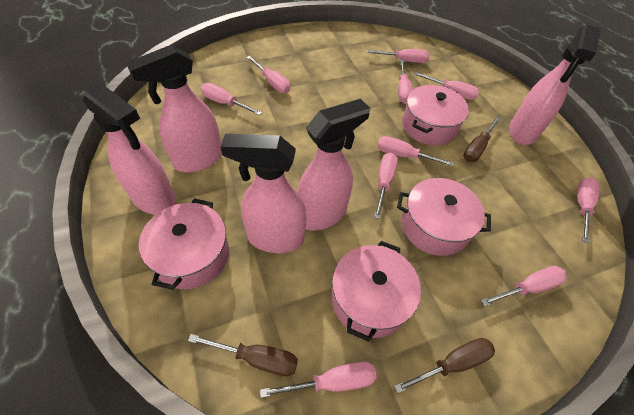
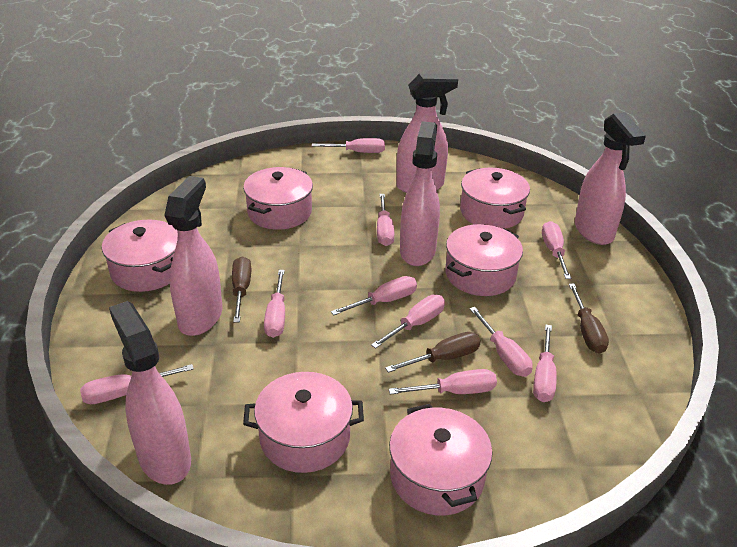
pink pot: [139,199,229,290] [331,241,421,342] [397,178,491,256] [402,85,469,145] = 4 -> [102,220,178,292] [243,167,313,230] [243,372,364,473] [389,404,493,516] [446,224,523,296] [460,167,530,229] = 6

